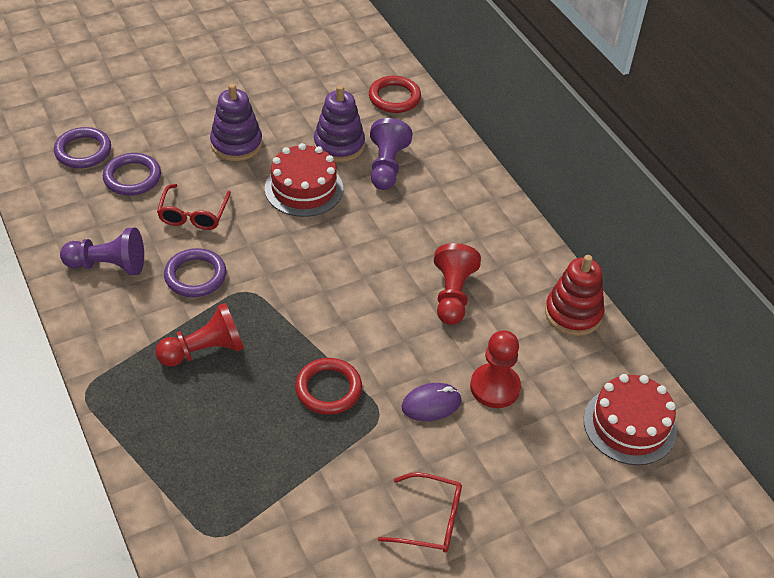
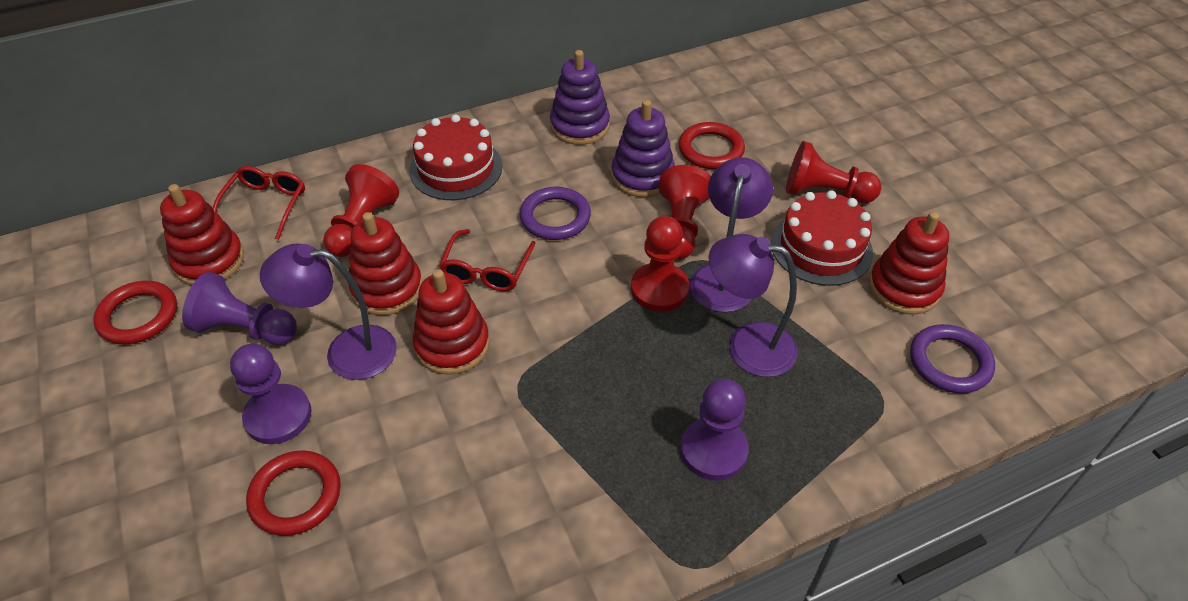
purple lamp: none = 0 -> [260,244,397,380] [689,157,773,312] [709,234,798,377] = 3
purple mouse: [401,383,461,421] = 1 -> none = 0
purple pawn: [60,228,144,275] [370,118,413,190] = 2 -> [182,272,297,345] [230,344,312,444] [680,379,749,481] = 3
purple ring: [54,127,111,168] [103,153,161,195] [164,248,226,297] = 3 -> [520,187,591,240] [910,324,995,393] = 2
red pawn: [155,303,244,367] [434,243,481,325] [470,330,521,408] = 3 -> [323,164,399,257] [631,216,689,312] [659,165,711,259] [786,141,881,203] = 4
red ring: [295,358,362,415] [369,76,421,113] = 2 -> [93,281,177,344] [246,450,341,536] [679,122,745,169] = 3
red stacking toy: [545,255,604,336] = 1 -> [160,184,244,285] [349,212,423,315] [413,269,490,375] [869,211,949,315] = 4

